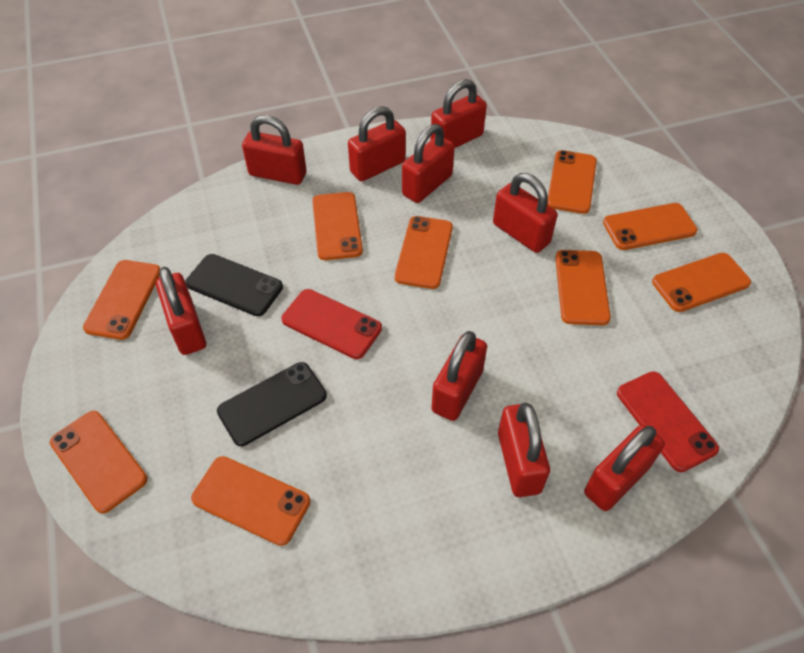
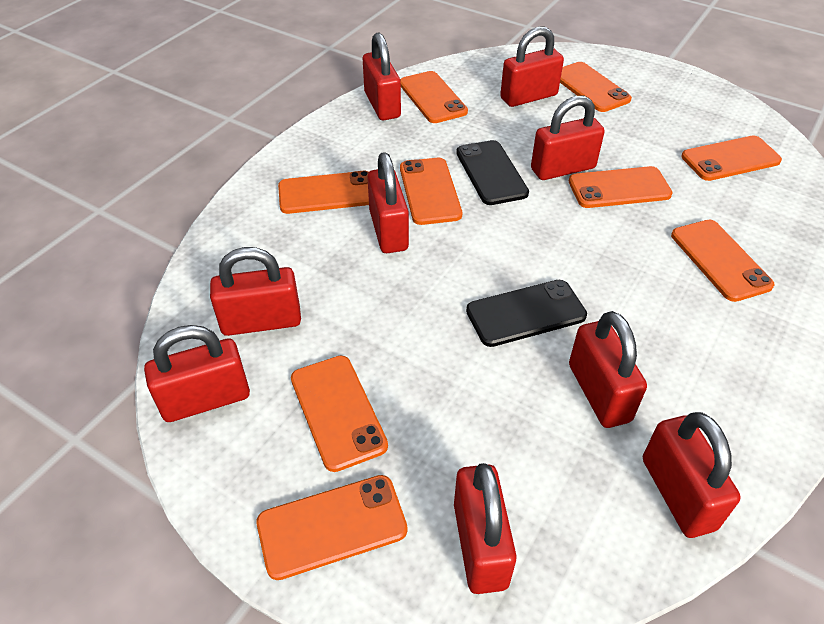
red phone: [282,289,382,359] [617,371,719,472] = 2 -> none = 0

